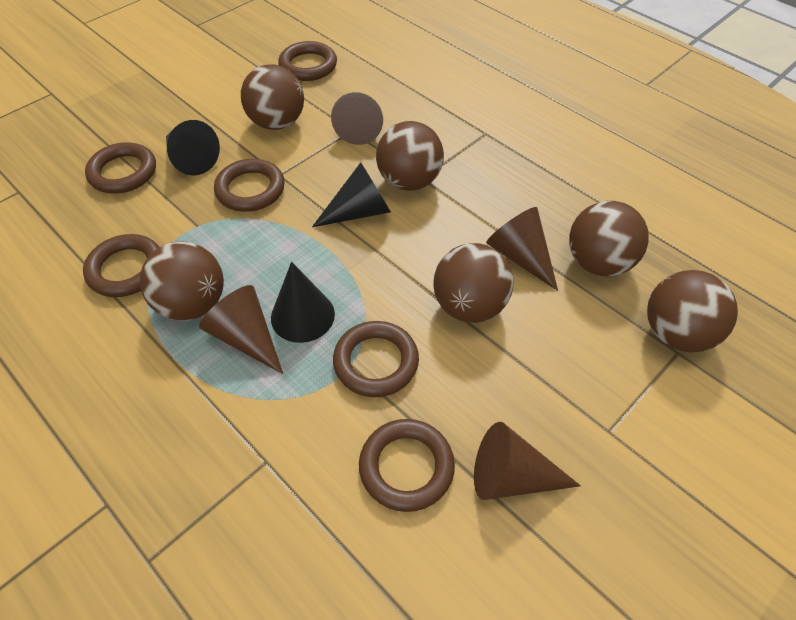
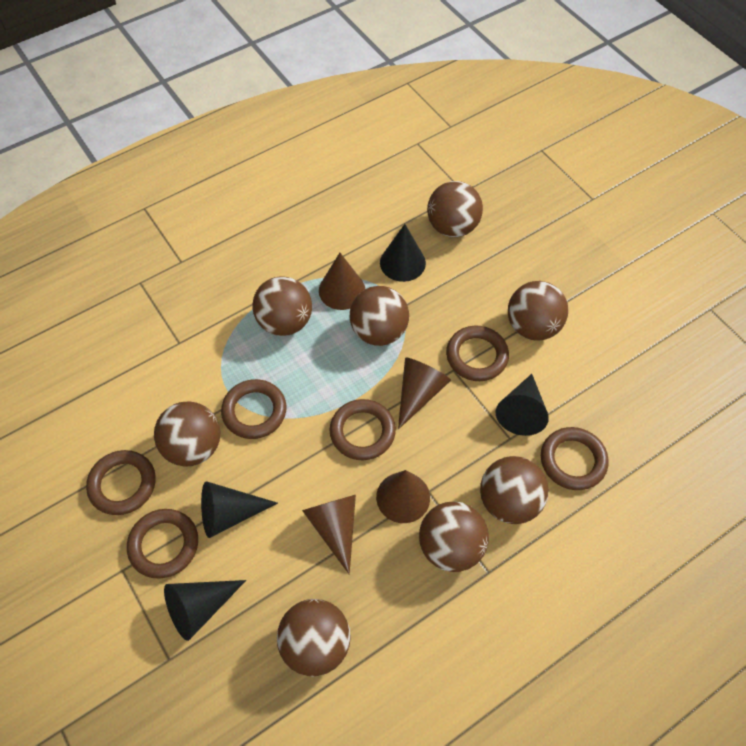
black cone: [166,120,220,176] [271,262,335,343] [312,162,391,227] = 3 -> [164,580,246,641] [201,481,278,538] [380,224,426,282] [496,374,549,436] = 4
brown ball: [140,241,224,321] [241,64,304,130] [376,121,444,191] [433,243,514,323] [569,201,649,276] [647,270,738,352] = 6 -> [154,401,221,467] [252,276,312,336] [277,599,351,677] [350,286,409,346] [419,501,489,572] [427,181,483,237] [480,456,549,524] [508,281,568,340] = 8

